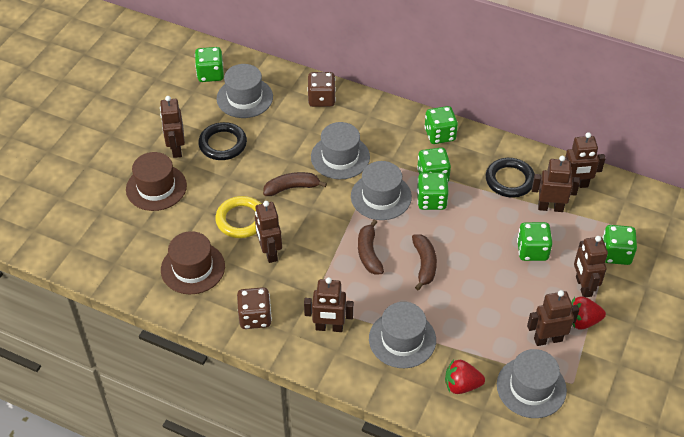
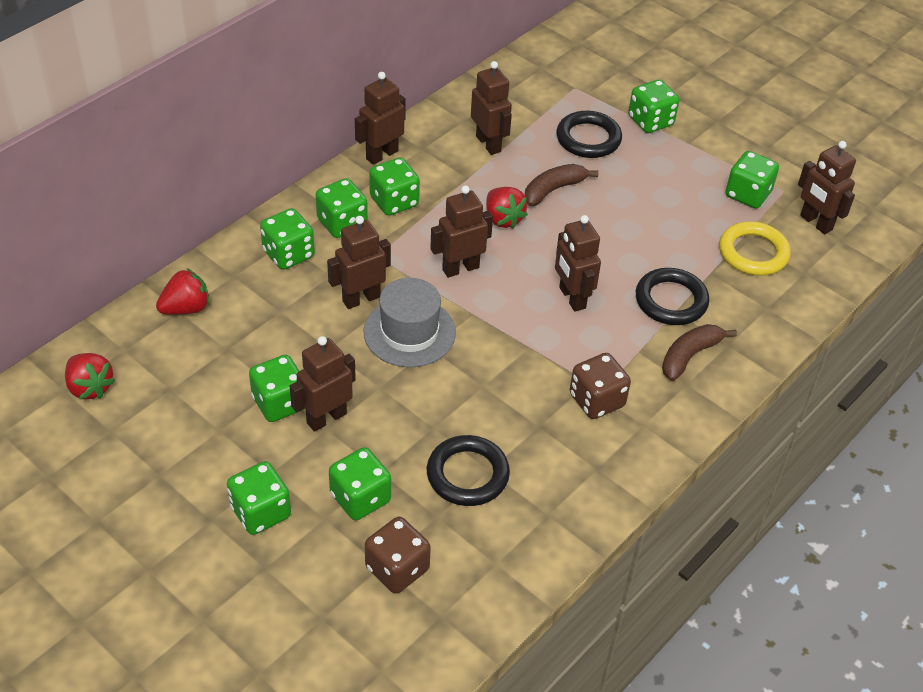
black ring: [198,122,247,160] [486,158,535,198] = 2 -> [427,435,510,506] [556,111,622,158] [636,268,709,325] = 3
brown banana: [263,172,327,196] [358,219,384,275] [412,234,437,291] = 3 -> [525,164,598,206] [662,324,737,381] = 2
brown hat: [126,152,187,211] [161,231,225,294] = 2 -> none = 0
green dice: [195,47,224,82] [417,148,451,182] [417,173,449,210] [424,106,458,144] [517,222,553,261] [603,225,637,265] = 6 -> [227,461,291,535] [249,355,305,422] [260,208,315,270] [316,178,368,238] [329,447,391,520] [369,158,420,216] [628,80,679,133] [725,151,779,209] = 8
grey hat: [217,64,273,118] [311,122,370,179] [351,161,412,220] [369,302,436,368] [497,349,567,418] = 5 -> [364,278,456,367] = 1
red strawberry: [445,360,485,394] [571,296,606,330] = 2 -> [65,353,115,400] [156,268,210,315] [486,187,528,229] = 3

